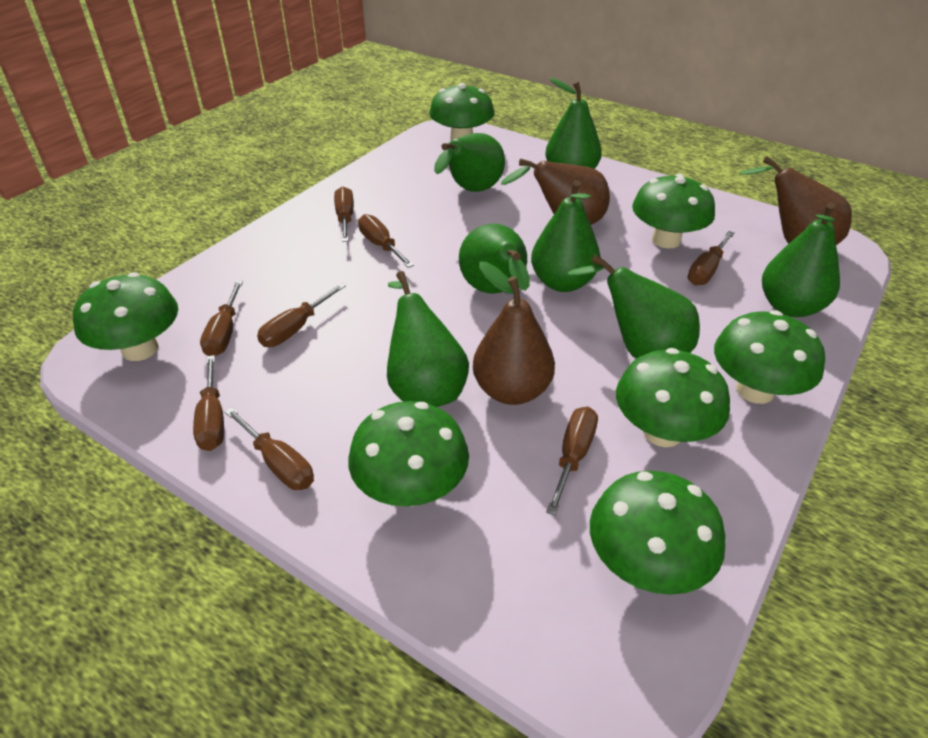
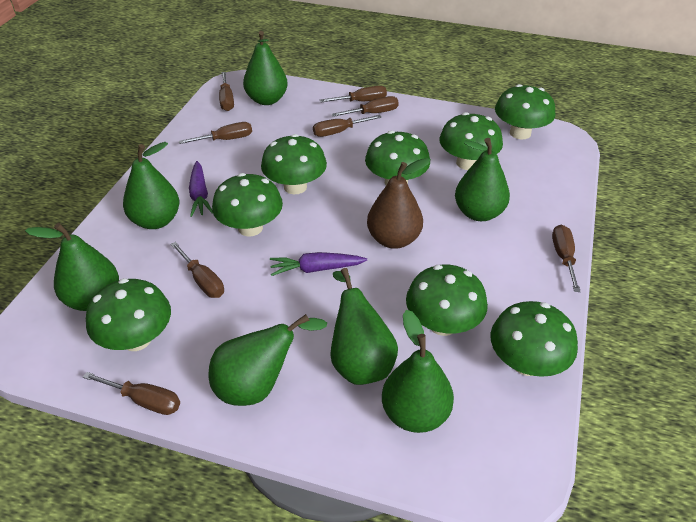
brown pear: [473,262,555,405] [501,159,610,225] [739,156,852,245] = 3 -> [367,158,431,249] = 1
green mushroom: [73,272,178,361] [348,401,469,507] [429,83,494,141] [590,471,725,595] [616,348,730,447] [632,174,715,248] [714,310,825,404] = 7 -> [86,278,171,351] [212,173,283,236] [261,134,327,194] [365,131,430,185] [406,265,488,336] [439,112,503,170] [491,301,578,377] [495,84,555,140] = 8
purple carrot: none = 0 -> [189,161,213,217] [270,252,367,276] = 2

